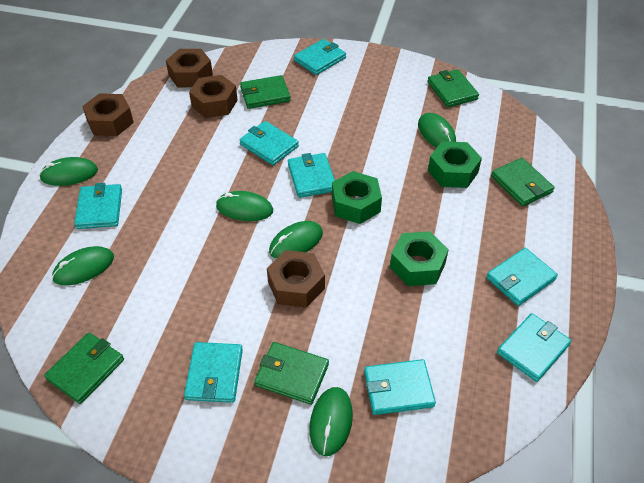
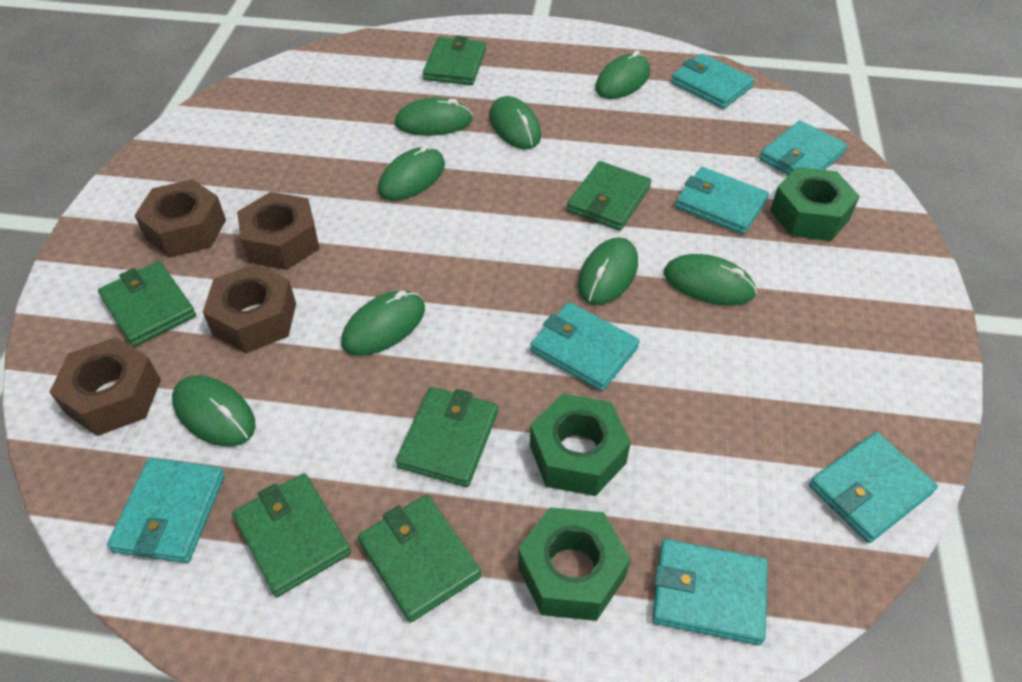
green mouse: [39,157,98,186] [52,246,114,286] [216,191,273,221] [269,221,323,259] [309,387,353,456] [418,113,456,148] = 6 -> [172,375,256,447] [342,290,425,356] [378,145,445,201] [395,98,473,136] [490,96,541,149] [578,237,638,305] [595,51,650,99] [664,254,757,306] = 8
green wallet: [44,333,124,404] [240,75,291,109] [254,342,329,405] [427,69,479,107] [491,158,555,206] = 5 -> [98,261,196,347] [232,473,351,597] [358,495,481,622] [396,387,498,487] [423,36,486,85] [567,161,652,231] = 6
turquoise wallet: [74,183,122,229] [184,342,243,403] [239,121,299,165] [288,153,335,198] [294,39,346,75] [364,359,436,415] [486,248,558,306] [497,313,571,382] = 8 -> [107,458,225,563] [530,302,640,391] [652,539,767,645] [671,54,755,109] [675,167,769,234] [759,121,847,175] [809,432,938,543] = 7

